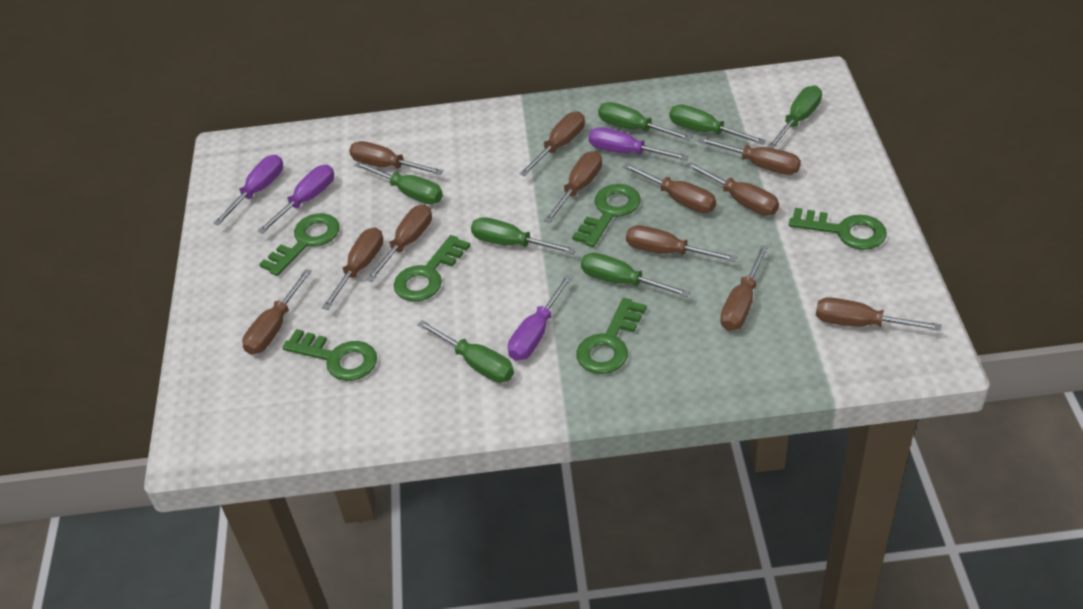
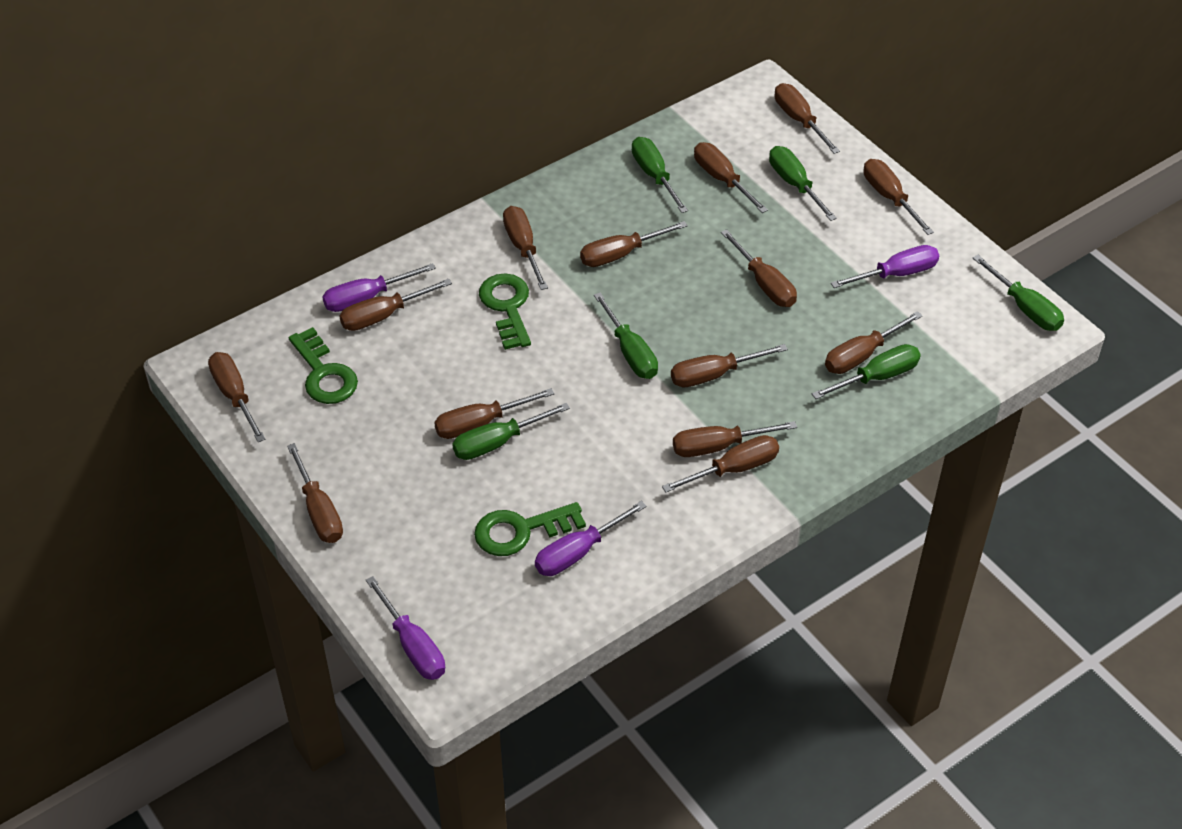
brown screwdriver: [242,269,312,355] [322,227,383,310] [349,141,443,175] [366,204,432,282] [520,111,585,176] [544,151,602,223] [623,163,716,213] [626,225,737,262] [686,162,779,216] [698,137,801,175] [720,245,769,331] [816,297,942,331] = 12 -> [208,352,266,442] [287,443,343,543] [339,279,452,331] [434,388,554,439] [503,206,548,290] [580,221,688,267] [662,435,779,492] [671,344,788,387] [673,421,797,457] [694,142,768,213] [721,229,797,307] [775,83,840,154] [825,311,923,374] [864,159,934,235] = 14
green key: [259,213,340,276] [282,329,377,381] [394,235,470,302] [572,184,641,247] [576,298,647,374] [789,208,887,250] = 6 -> [289,327,358,404] [474,502,586,556] [479,273,531,350] = 3
green screwdriver: [355,162,443,204] [417,320,514,383] [471,217,576,254] [581,253,690,297] [598,102,692,141] [670,104,766,145] [767,86,822,149] = 7 -> [452,403,570,460] [594,292,658,379] [632,137,688,213] [769,146,837,221] [812,344,921,399] [973,255,1064,331] = 6

